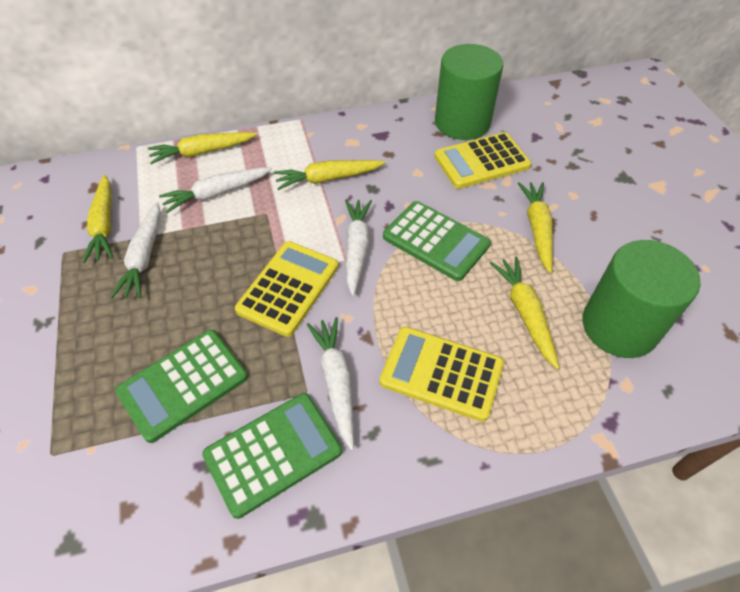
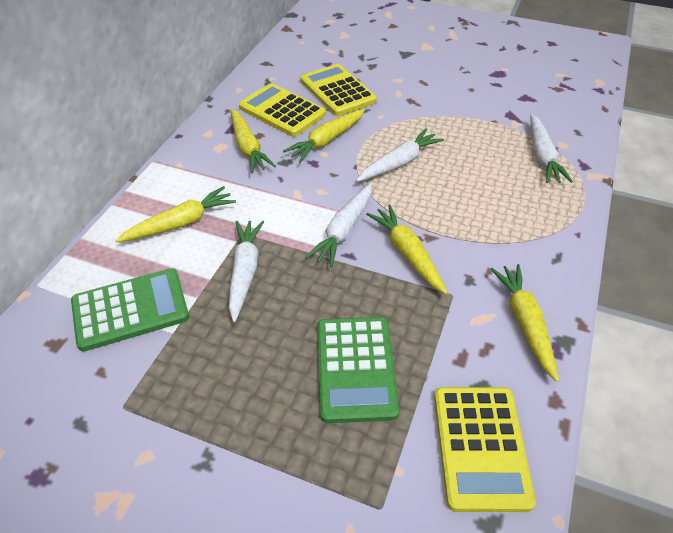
green calculator: [115,330,248,443] [202,393,342,519] [383,201,491,281] = 3 -> [71,268,189,352] [318,317,400,423] = 2
green cylinder: [435,44,503,140] [582,240,701,358] = 2 -> none = 0

